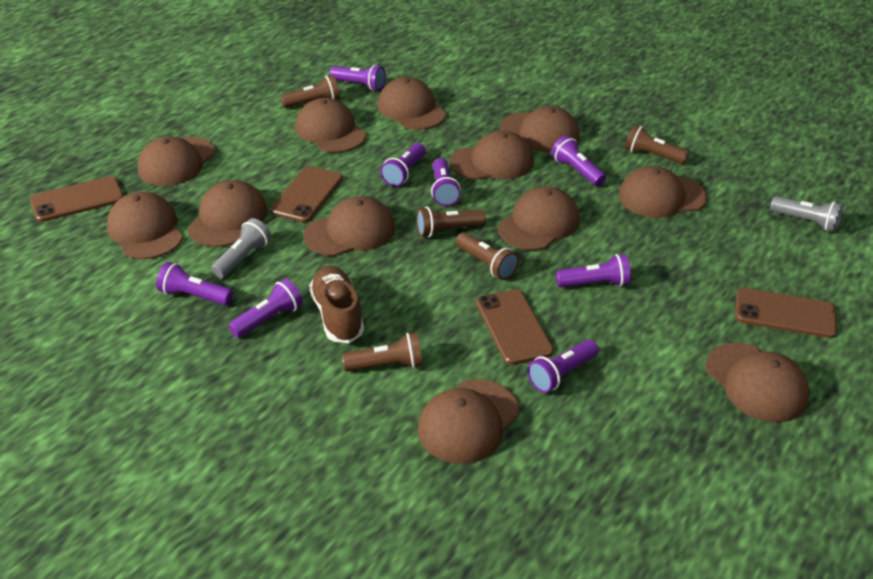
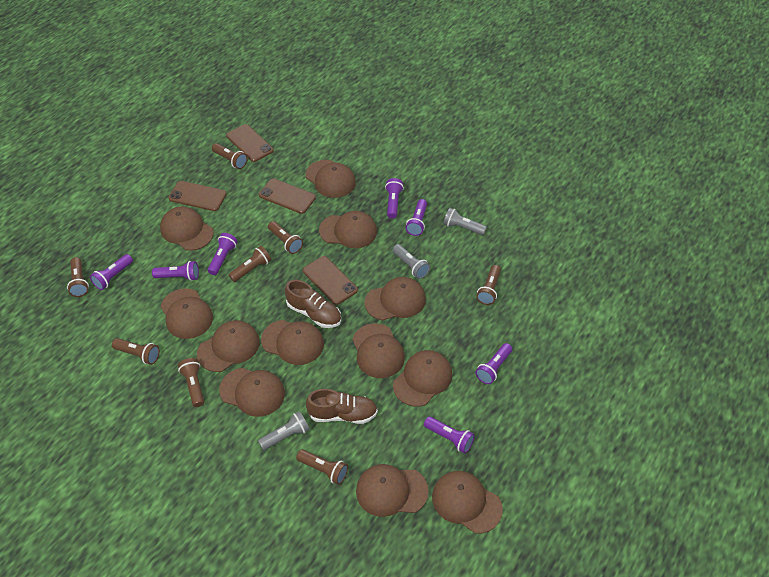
brown flashlight: [281,75,340,108] [342,333,423,372] [416,206,485,237] [456,232,519,280] [625,125,689,164] = 5 -> [67,257,89,297] [112,338,160,365] [178,358,204,407] [212,143,248,169] [229,246,271,282] [268,221,303,254] [296,449,348,485] [476,265,501,305] = 8
brown shoe: [309,266,364,343] = 1 -> [285,280,341,328] [306,389,378,424] = 2
grey flashlight: [211,218,271,279] [770,196,843,232] = 2 -> [258,411,310,450] [393,244,430,279] [443,208,487,235] = 3
purple flashlight: [156,262,233,305] [229,279,303,338] [329,65,386,91] [380,143,426,187] [431,158,461,206] [527,340,599,393] [551,135,606,186] [556,254,631,287] = 8 -> [90,254,133,290] [152,261,199,281] [208,233,238,275] [385,178,404,219] [406,199,427,236] [424,416,475,453] [475,343,512,384] = 7

